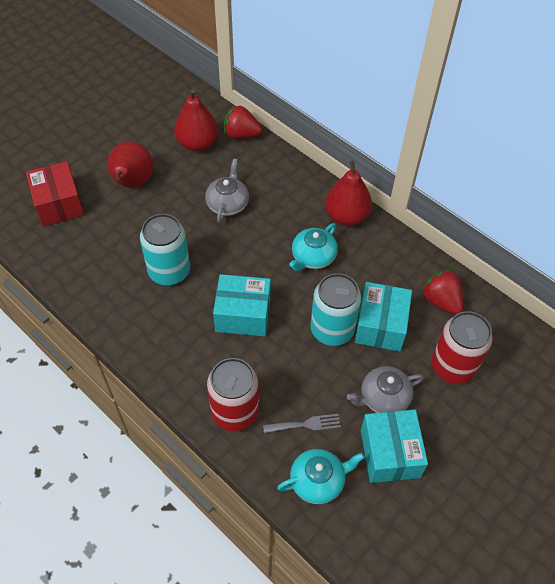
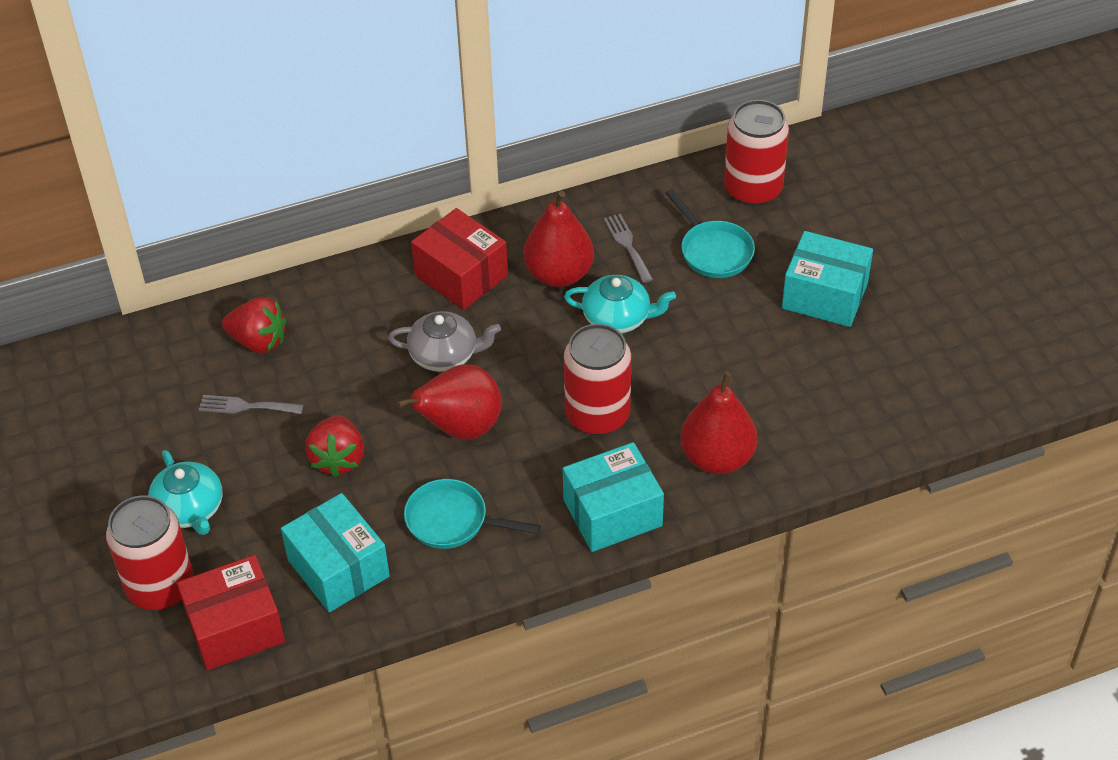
grey fork: [263,414,341,433] = 1 -> [199,395,303,414] [604,214,653,283] = 2
grey teapot: [205,159,249,223] [347,366,424,413] = 2 -> [388,311,501,372] = 1
red box: [26,161,84,227] = 1 -> [177,555,285,670] [411,208,508,310] = 2
red can: [207,358,259,432] [431,311,493,384] = 2 -> [106,495,194,610] [564,324,631,435] [724,100,789,206] = 3
turquoise can: [140,214,190,285] [311,273,362,346] = 2 -> none = 0
turquoise pan: none = 0 -> [404,479,541,549] [666,189,755,278] = 2

